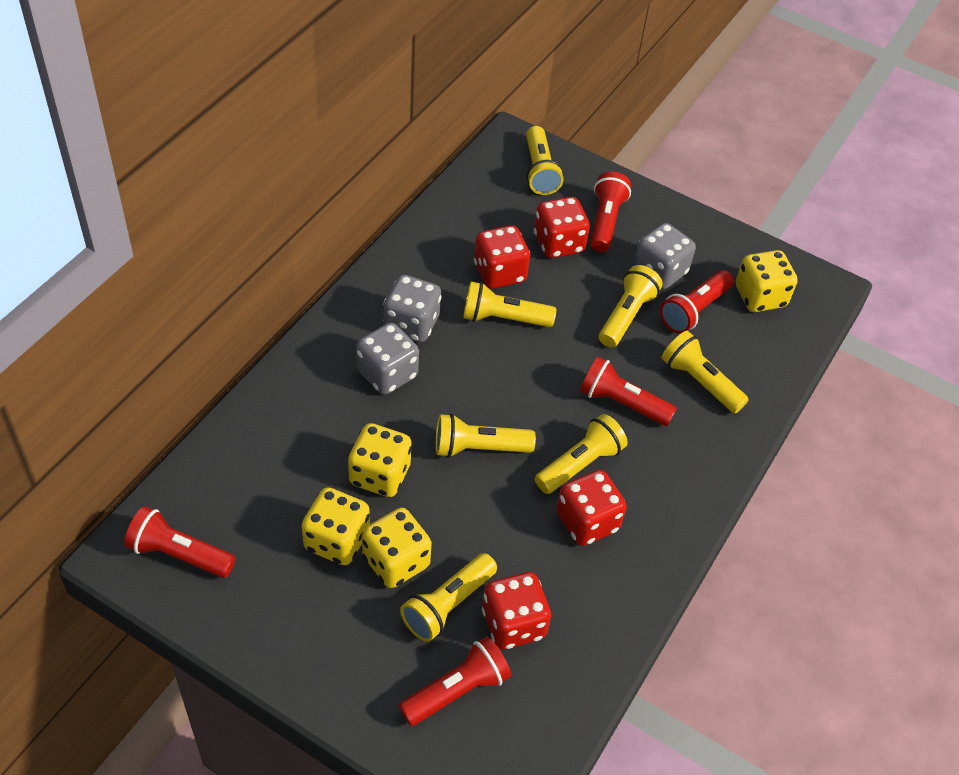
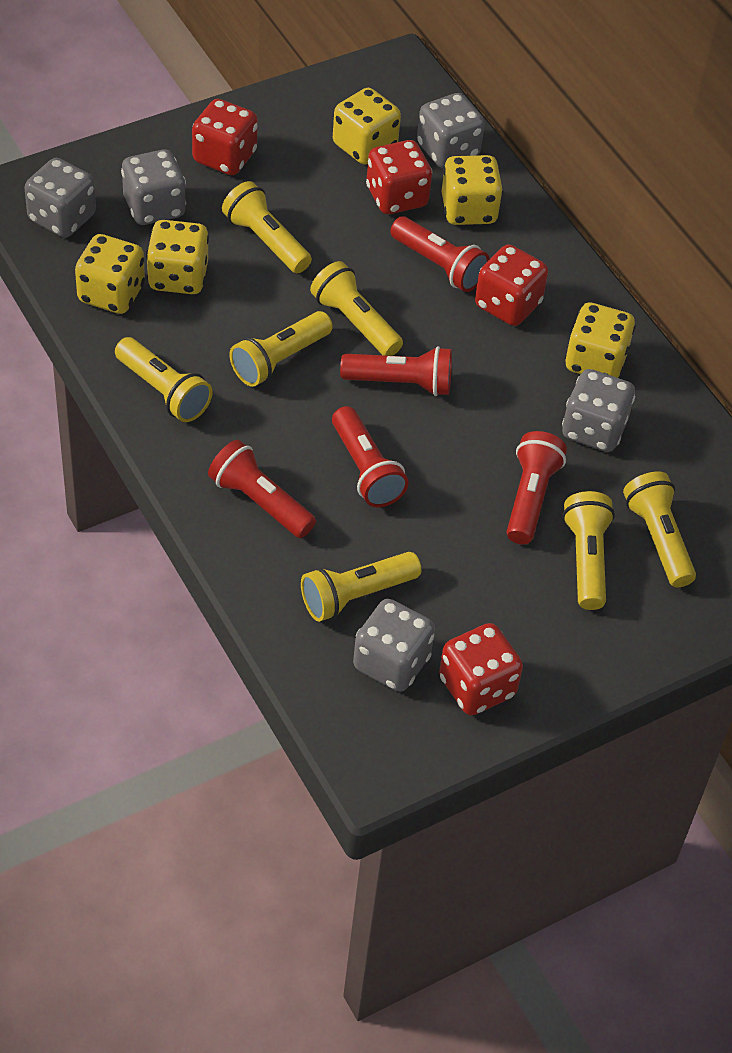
grey dice: [356,323,419,395] [383,275,441,342] [633,223,696,289] = 3 -> [25,158,96,238] [121,149,186,225] [353,599,435,692] [417,93,485,168] [562,369,635,452] = 5
yellow dice: [302,487,370,565] [348,423,412,497] [362,508,432,588] [736,250,798,312] = 4 -> [75,234,145,314] [146,220,209,294] [333,88,401,165] [442,155,503,225] [565,302,635,378] = 5

